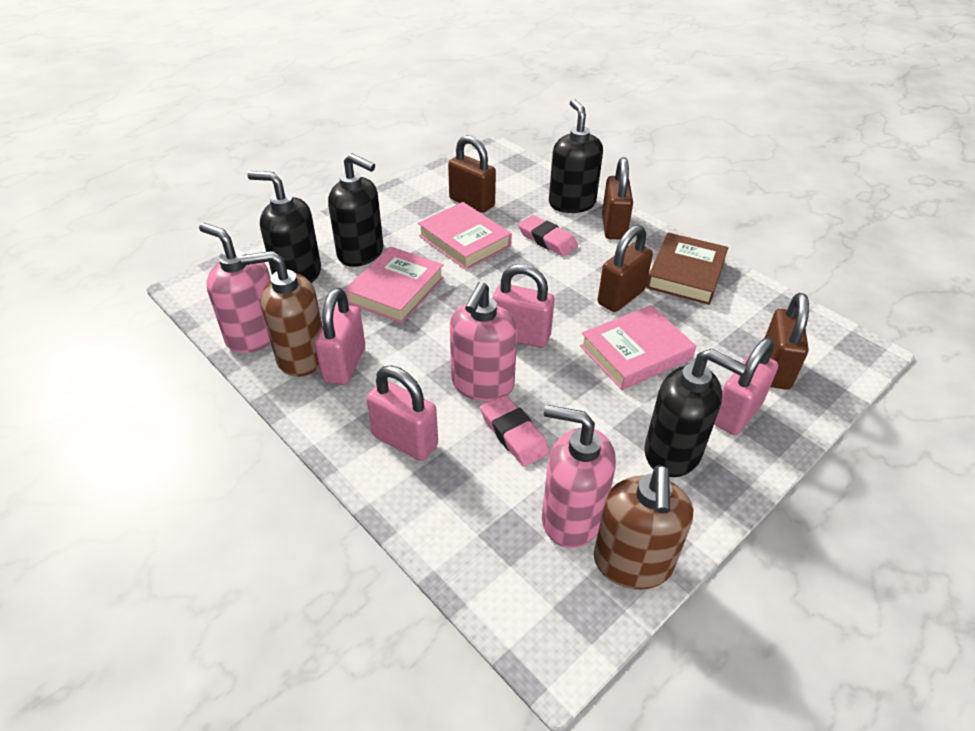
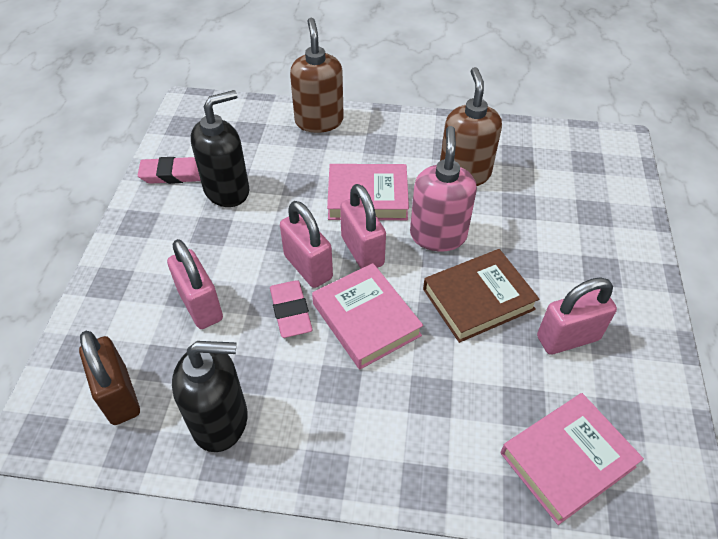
black soap dispenser: [247,171,321,283] [328,153,383,267] [549,99,603,213] [644,349,746,477] = 4 -> [172,341,248,452] [191,90,249,207] = 2
brown padlock: [448,135,496,213] [598,225,653,312] [602,157,633,239] [765,293,809,390] = 4 -> [79,331,140,425] = 1
pink soap dispenser: [199,223,271,353] [450,282,517,402] [542,405,616,548] = 3 -> [410,126,477,251] = 1

